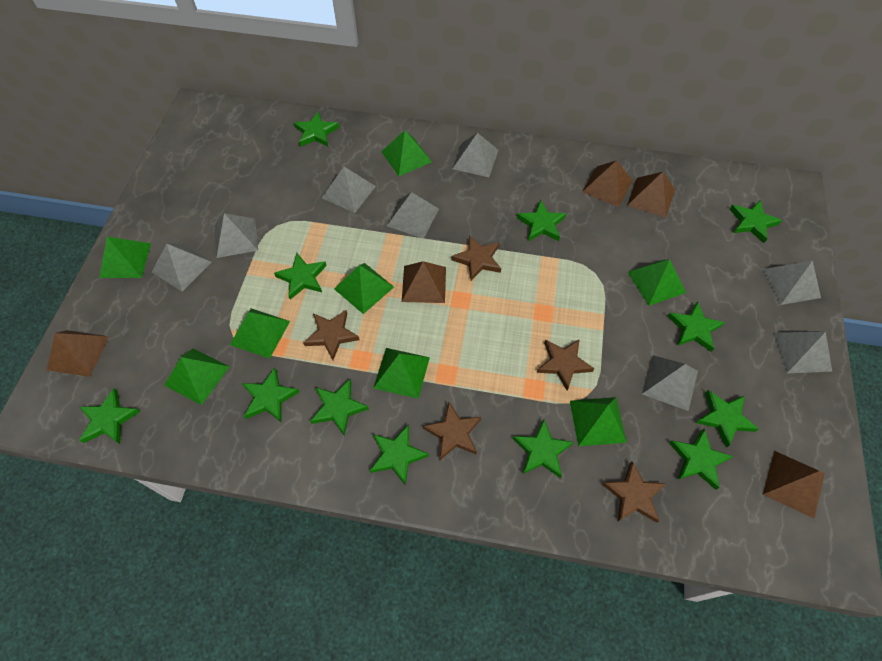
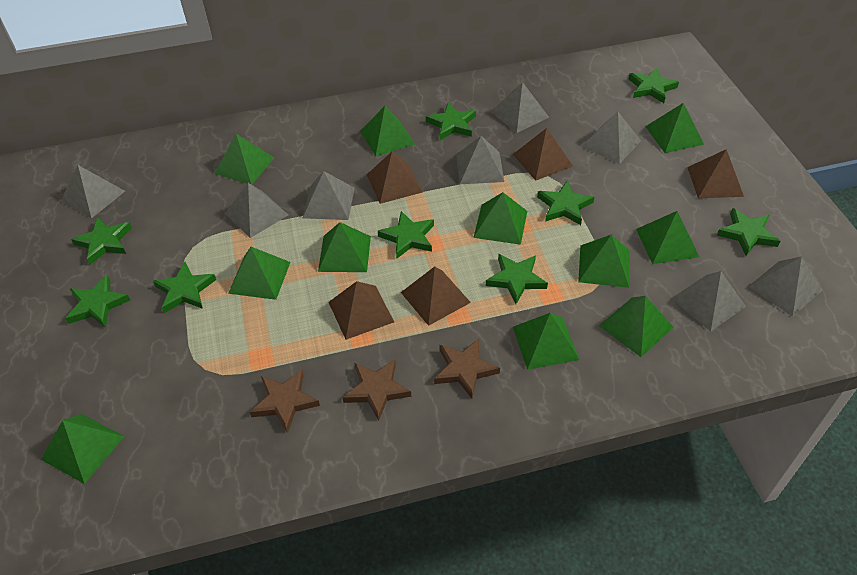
brown star: [303,310,359,360] [423,402,481,460] [451,235,501,281] [537,339,595,390] [602,461,665,523] = 5 -> [250,370,320,433] [342,360,411,421] [434,339,500,398] = 3
green pyramid: [99,237,151,278] [164,348,230,405] [230,308,290,359] [334,263,394,314] [373,348,430,399] [381,130,432,176] [570,397,627,446] [628,259,686,306] = 8 -> [41,414,125,484] [214,134,274,185] [228,247,290,300] [318,222,371,272] [360,106,415,156] [473,192,527,245] [513,313,580,370] [578,234,630,288] [599,296,674,357] [636,211,699,264] [645,103,704,153] = 11
green star: [79,389,140,444] [242,368,299,422] [274,253,327,300] [294,111,339,147] [310,379,369,436] [370,424,429,485] [513,420,574,478] [517,200,567,241] [667,301,725,352] [669,429,733,490] [696,390,759,448] [730,200,782,243] = 12 -> [65,275,130,327] [71,217,132,264] [153,262,216,313] [378,211,434,259] [426,102,476,140] [486,254,548,304] [537,181,594,225] [628,68,679,103] [717,208,780,256] = 9

